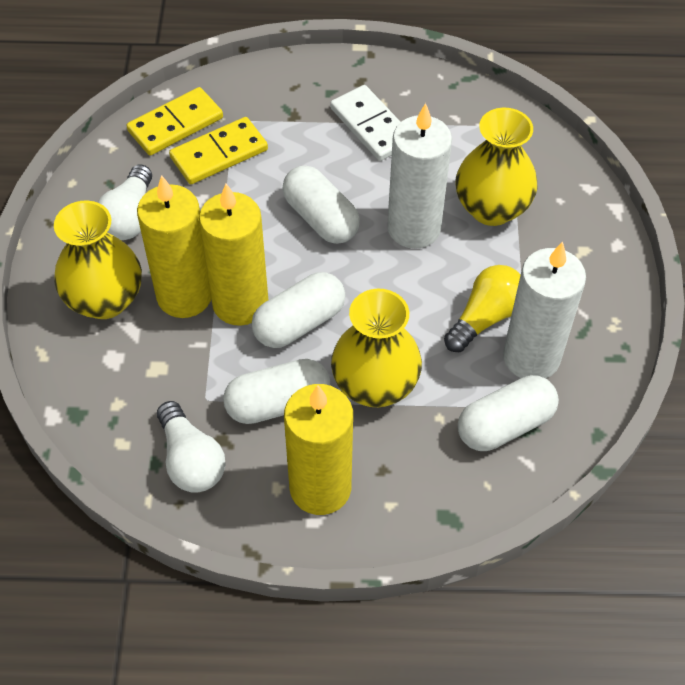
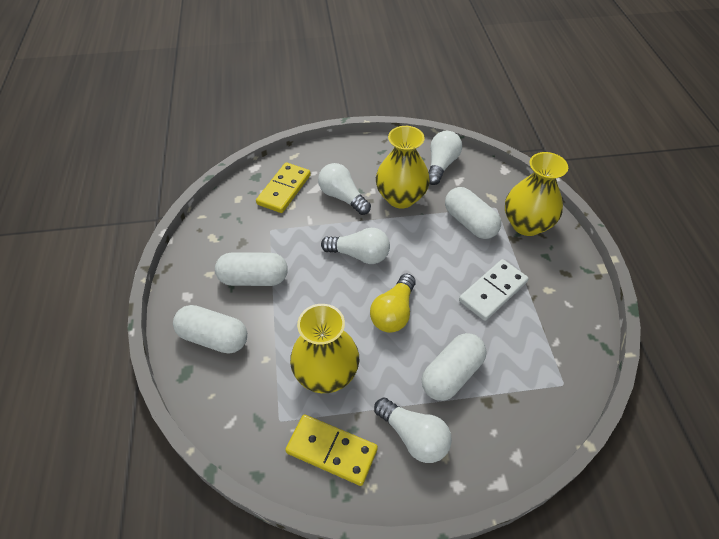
white candle: [387,103,452,249] [503,242,586,379] = 2 -> none = 0
white light bulb: [97,164,152,240] [157,401,226,493] = 2 -> [318,163,371,215] [321,228,390,264] [374,397,452,463] [429,131,462,185] = 4
yellow candle: [137,175,211,318] [199,184,268,326] [284,384,353,515] = 3 -> none = 0

